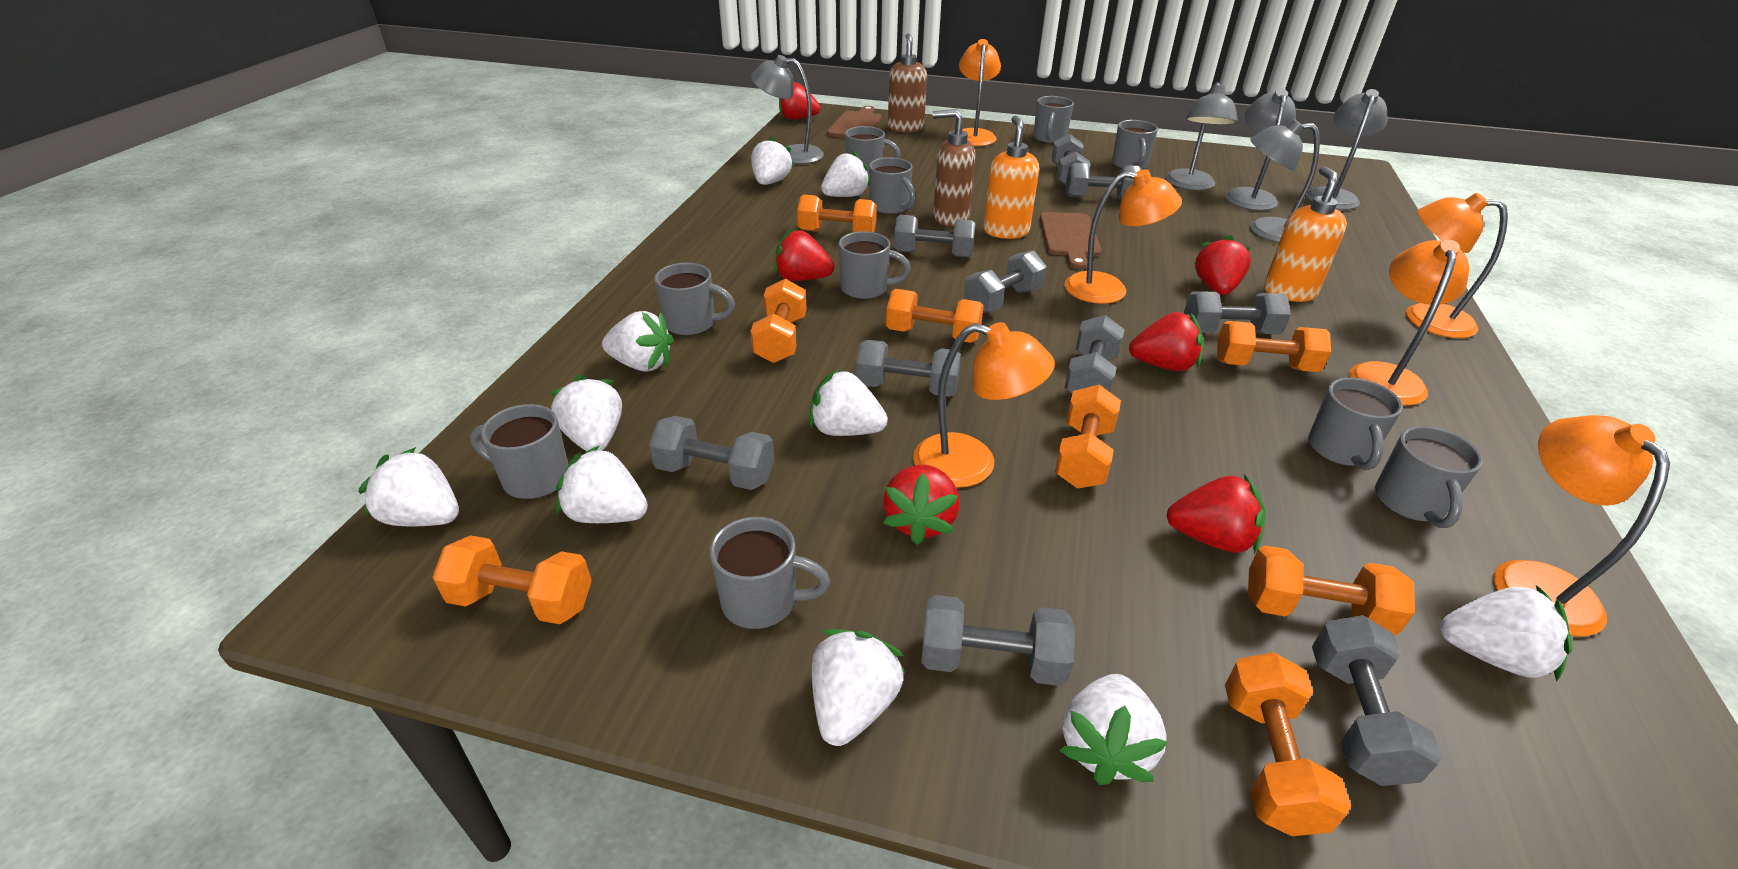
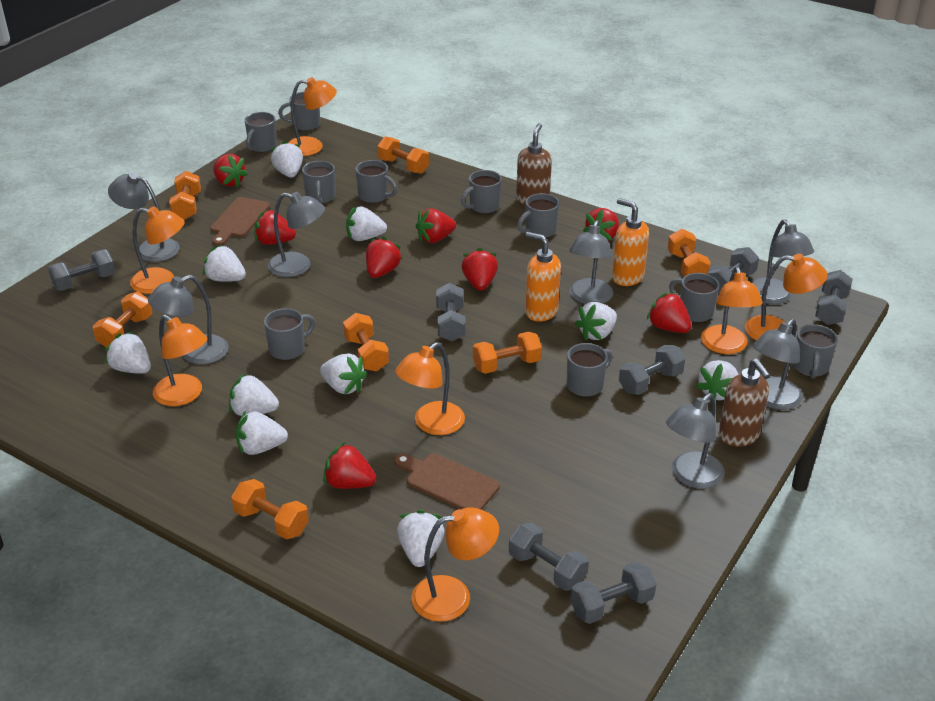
grey dumbbell: [648,416,774,490] [856,340,961,397] [894,215,975,257] [921,595,1075,686] [964,250,1047,313] [1051,134,1091,185] [1065,315,1125,393] [1066,163,1141,199] [1184,291,1291,334] [1312,615,1442,786] = 10 -> [48,249,115,291] [436,283,466,341] [509,522,589,591] [570,561,656,624] [619,345,685,395] [707,247,759,294] [815,270,853,325] = 7
grey lamp: [751,55,824,164] [1165,82,1238,190] [1225,89,1296,210] [1250,119,1320,242] [1306,89,1387,210] = 5 -> [108,172,180,262] [148,275,229,364] [268,192,325,277] [569,220,613,304] [666,393,725,489] [751,219,814,304] [753,319,803,410] = 7
orange dumbbell: [432,535,592,624] [750,279,807,363] [797,195,877,232] [886,289,984,343] [1055,385,1121,489] [1217,321,1331,372] [1225,652,1351,836] [1248,545,1415,636] = 8 -> [93,292,152,347] [169,171,201,220] [231,479,309,539] [343,313,389,371] [377,136,429,174] [473,332,542,374] [668,229,711,277] = 7
orange lamp: [913,322,1055,488] [959,39,1001,146] [1064,169,1182,304] [1349,240,1469,405] [1406,193,1508,338] [1494,415,1670,637] = 6 -> [130,206,185,294] [153,315,208,406] [288,77,337,156] [395,342,465,435] [411,507,499,622] [701,267,763,354] [745,254,828,341] = 7
red strawberry: [774,229,834,281] [779,82,820,120] [883,465,960,545] [1129,312,1203,371] [1166,474,1266,554] [1194,235,1251,295] = 6 -> [213,154,248,187] [254,210,296,245] [323,442,376,489] [366,237,403,278] [416,208,456,243] [461,248,498,291] [583,208,619,241] [647,292,691,333] = 8

